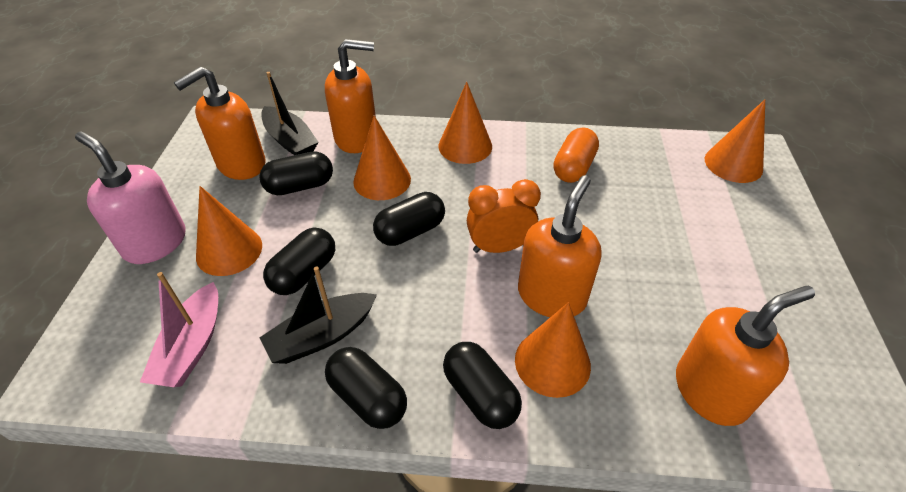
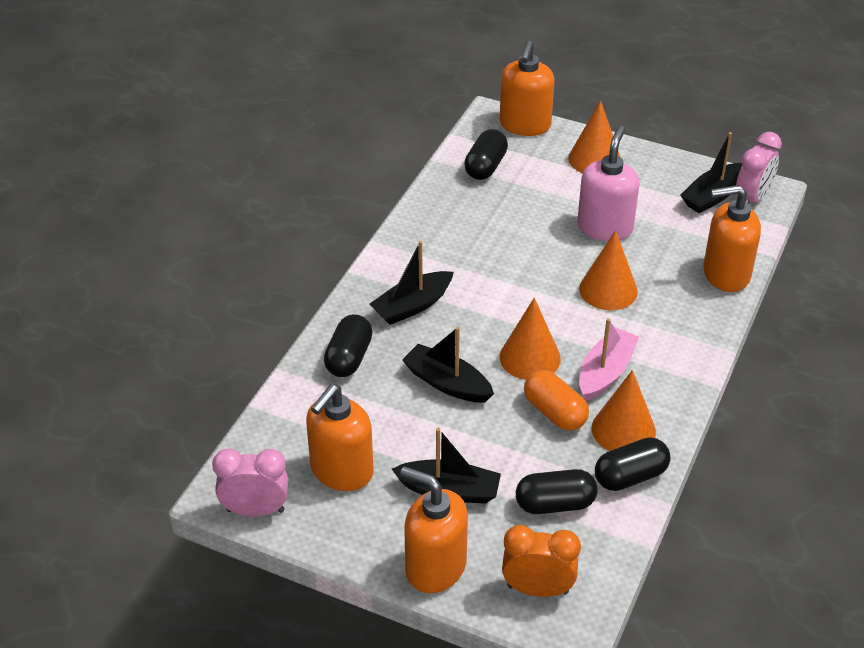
black boat: [259,266,377,364] [261,72,318,155] = 2 -> [369,241,454,325] [392,428,501,504] [402,327,494,403] [681,132,742,213] = 4
black capsule: [259,151,333,195] [263,228,335,295] [325,347,407,429] [373,192,445,246] [443,342,522,429] = 5 -> [324,314,373,377] [464,129,508,180] [516,469,598,514] [595,438,671,491] = 4
orange cone: [196,186,262,276] [353,116,411,200] [439,82,492,164] [515,302,591,398] [705,100,765,183] = 5 -> [500,298,561,380] [568,100,620,173] [579,230,638,310] [592,370,656,451] = 4
pink clock: none = 0 -> [212,449,288,517] [736,132,782,203] = 2

